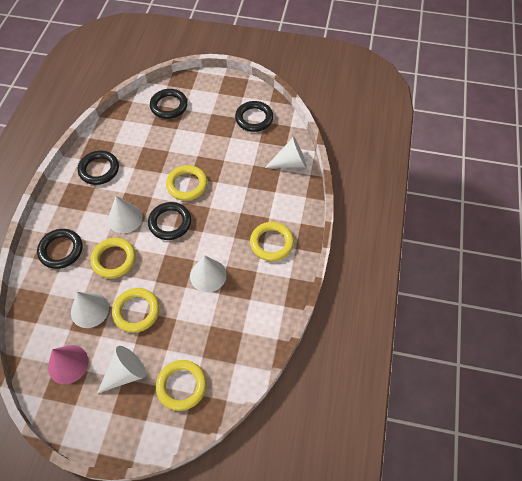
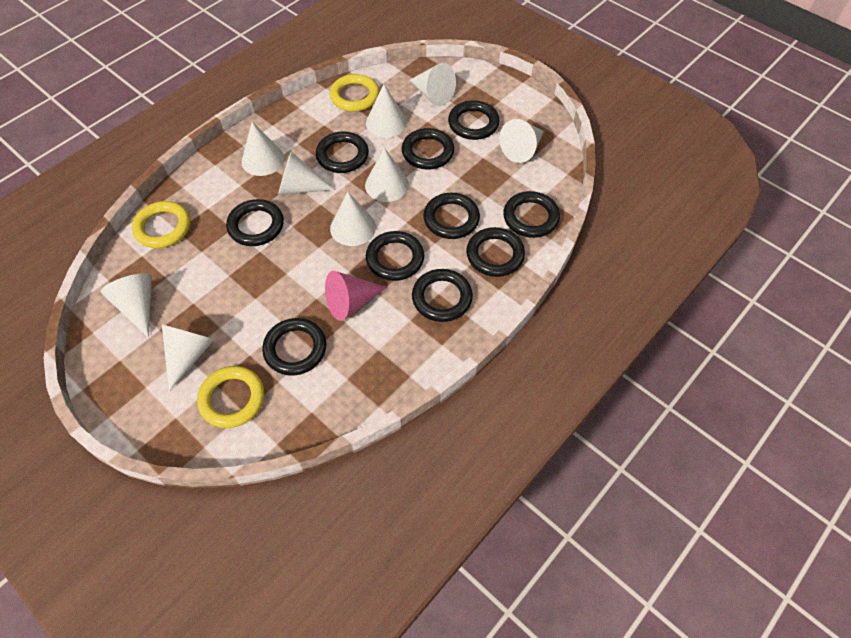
black ring: [37,229,83,269] [78,151,119,185] [148,202,191,240] [150,89,188,119] [235,101,273,132] = 5 -> [226,199,284,246] [262,318,326,375] [316,131,369,173] [366,231,424,281] [402,128,454,170] [412,269,473,322] [423,193,480,239] [448,100,500,140] [466,227,525,277] [503,191,560,238] = 10
white cone: [71,292,109,328] [97,346,146,394] [108,196,143,234] [190,255,227,292] [265,137,307,168] = 5 -> [100,273,152,338] [162,325,215,391] [242,122,284,176] [278,151,335,195] [330,192,376,246] [365,148,409,202] [366,84,407,138] [410,63,456,106] [499,119,544,163] = 9
yellow ring: [90,238,136,278] [112,288,160,333] [156,360,207,411] [166,165,208,201] [250,222,294,261] = 5 -> [132,201,190,248] [197,366,264,428] [330,74,379,112] = 3

